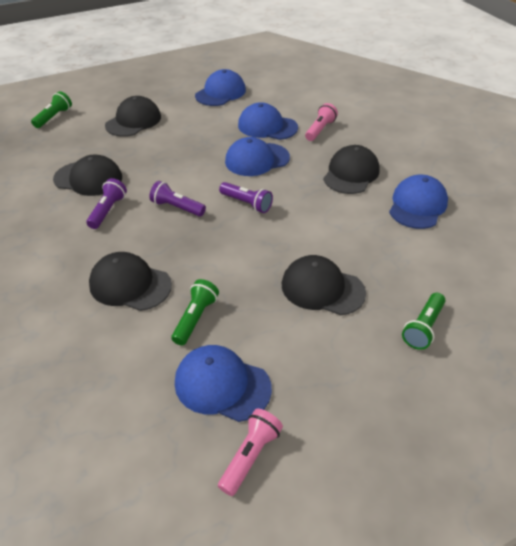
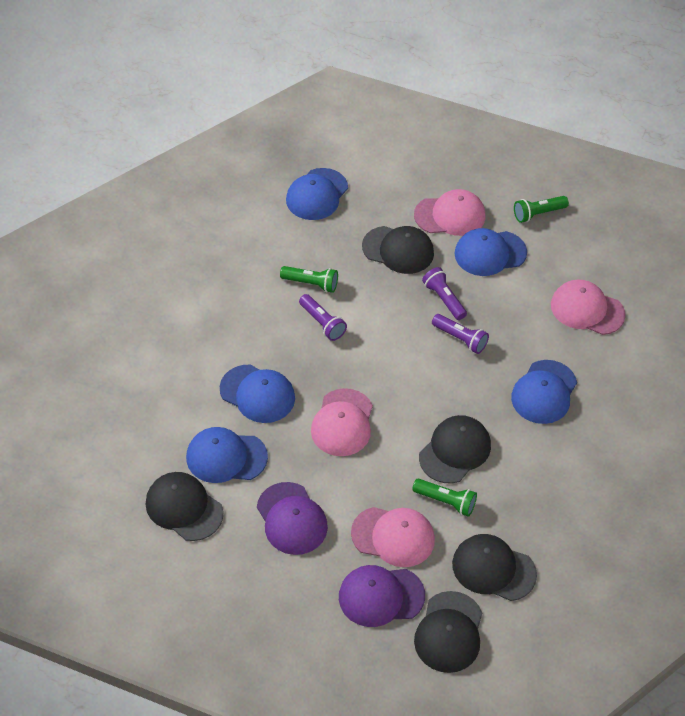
pink cap: none = 0 -> [311,388,373,456] [351,507,435,567] [414,189,485,236] [551,280,626,335] = 4
pink flashlight: [218,409,283,496] [305,103,338,141] = 2 -> none = 0
purple cap: none = 0 -> [257,482,328,555] [339,565,425,627] = 2

